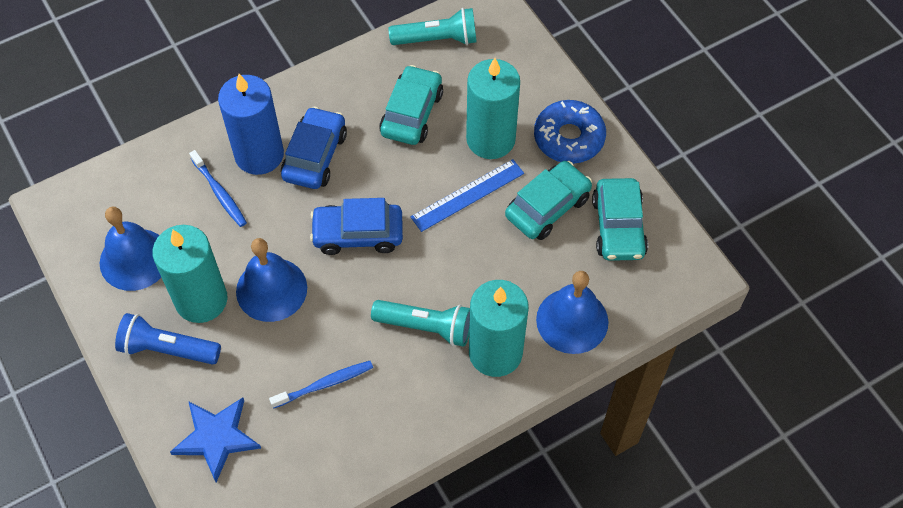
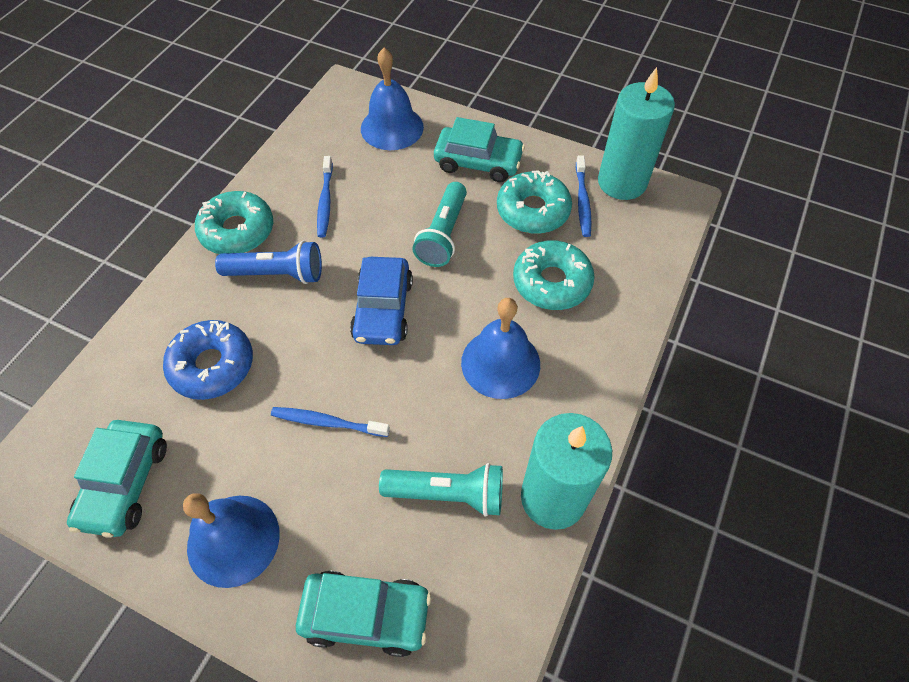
blue candle: [218,74,284,175] = 1 -> none = 0
blue car: [281,106,347,189] [310,198,403,255] = 2 -> [350,257,413,345] = 1
blue ruler: [411,159,524,232] = 1 -> none = 0
blue star: [170,397,261,482] = 1 -> none = 0
blue toothbrush: [189,150,247,227] [269,361,373,409] = 2 -> [271,407,390,437] [317,156,333,238] [576,155,591,237] = 3
turquoise candle: [152,225,228,323] [466,58,520,159] [469,280,529,377] = 3 -> [521,413,612,530] [598,67,675,200] = 2
turquoise donut: none = 0 -> [195,191,273,254] [497,170,572,234] [513,240,595,310] = 3

